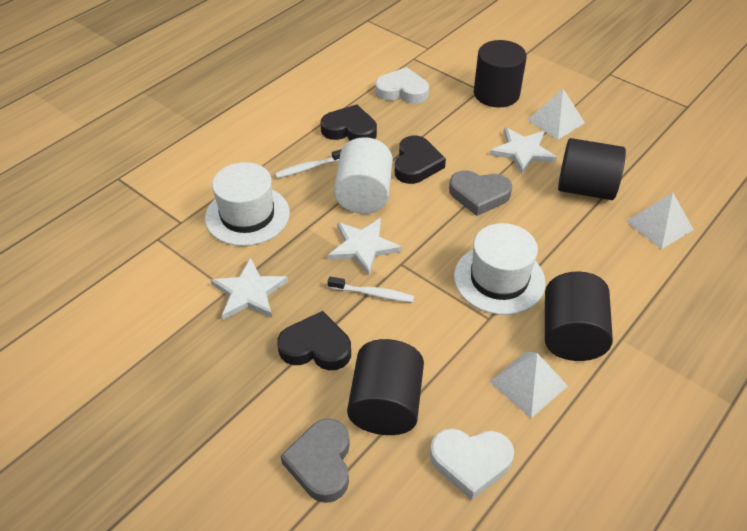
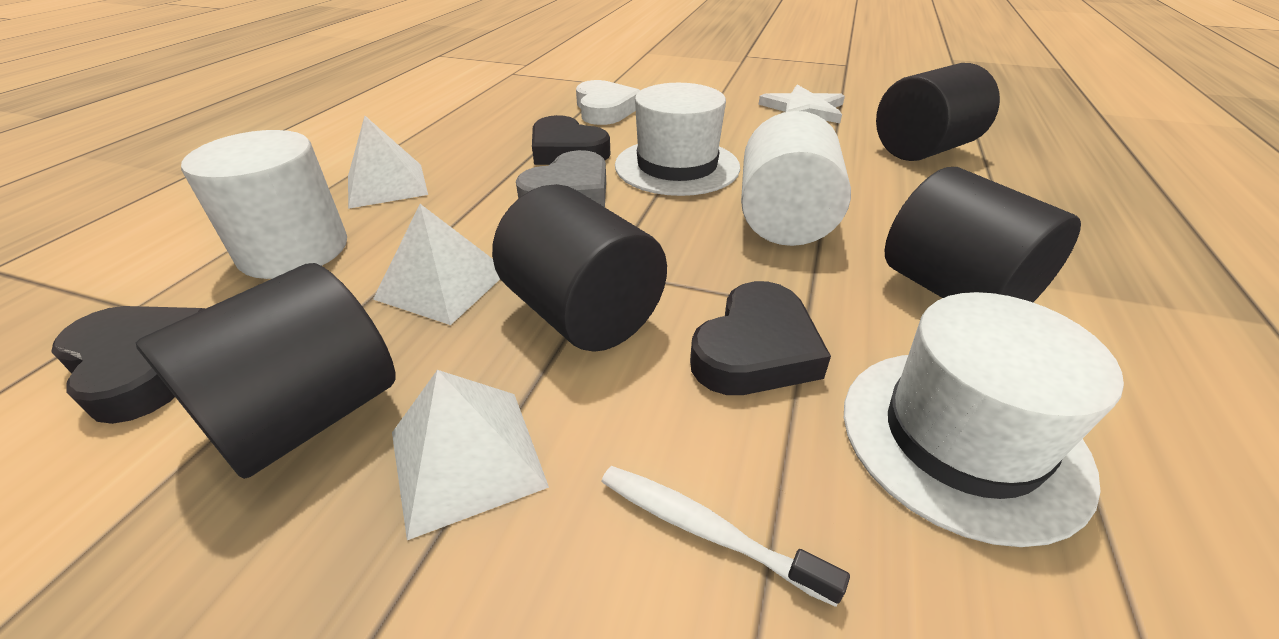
grey heart: [281,418,350,503] [449,170,512,216] = 2 -> [516,150,606,207] = 1
white cylinder: [334,137,393,214] = 1 -> [181,130,347,279] [741,111,851,246] = 2
white heart: [375,67,429,104] [430,429,514,500] = 2 -> [576,80,640,125] = 1
white star: [211,258,288,320] [328,218,402,276] [490,127,557,174] = 3 -> [759,85,845,123] = 1
white toothbrush: [275,149,342,178] [328,277,414,303] = 2 -> [601,466,850,607] = 1

